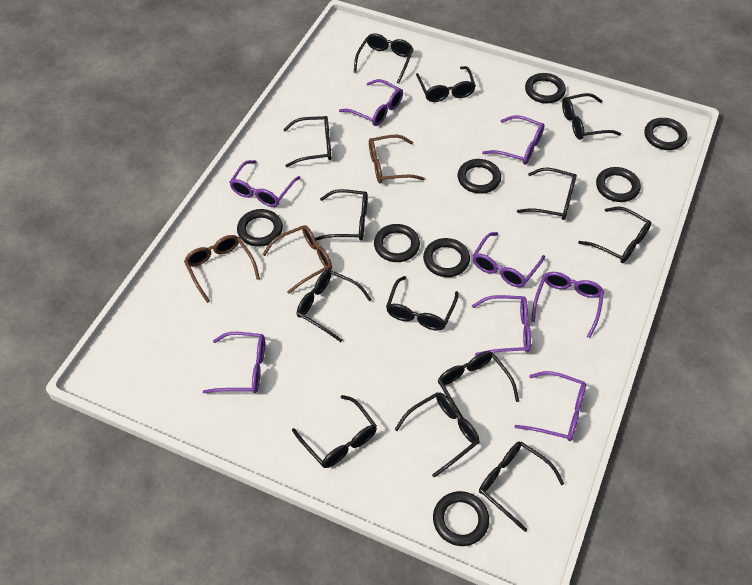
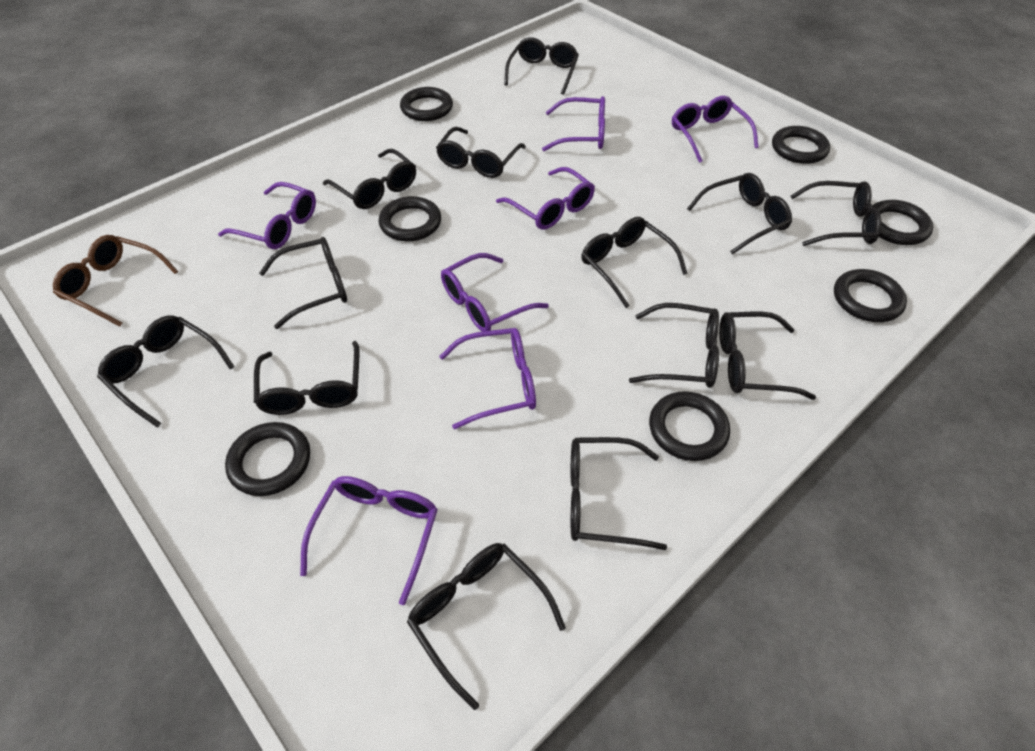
black ring: [237,209,283,247] [374,224,420,262] [423,238,470,277] [433,491,489,546] [458,159,501,194] [525,73,566,103] [596,167,641,202] [644,118,687,150] = 8 -> [225,422,310,496] [379,196,441,242] [400,87,453,121] [649,391,730,461] [772,126,830,164] [834,269,907,322] [872,200,933,245] = 7
brown glasses: [184,235,260,303] [262,225,332,294] [369,135,425,183] = 3 -> [53,235,178,327] = 1
purple glasses: [203,332,265,394] [229,160,300,207] [339,79,403,126] [472,295,531,356] [473,232,545,287] [482,115,545,165] [515,371,586,441] [531,272,604,338] = 8 -> [218,182,316,249] [300,476,438,605] [439,328,536,429] [441,253,549,332] [496,167,595,230] [542,96,605,151] [672,96,759,163] = 7

